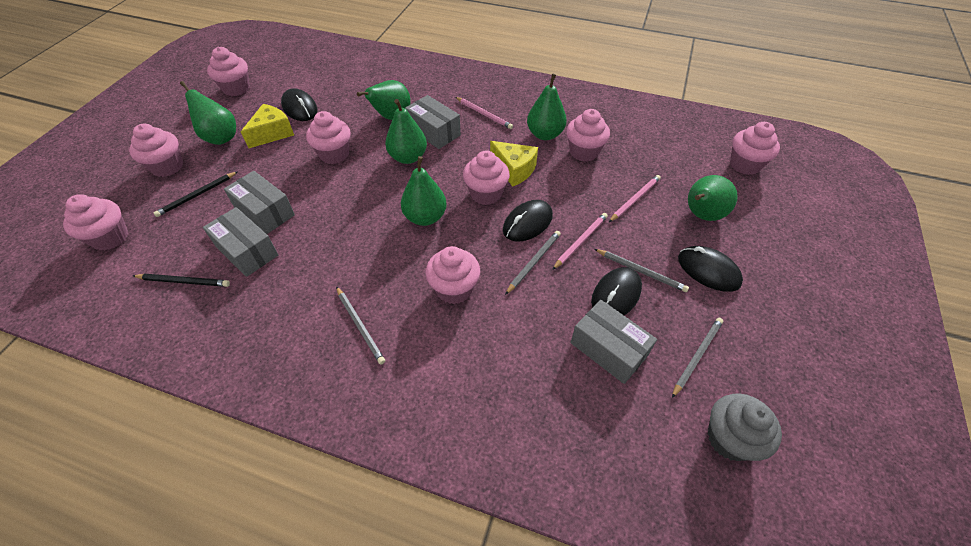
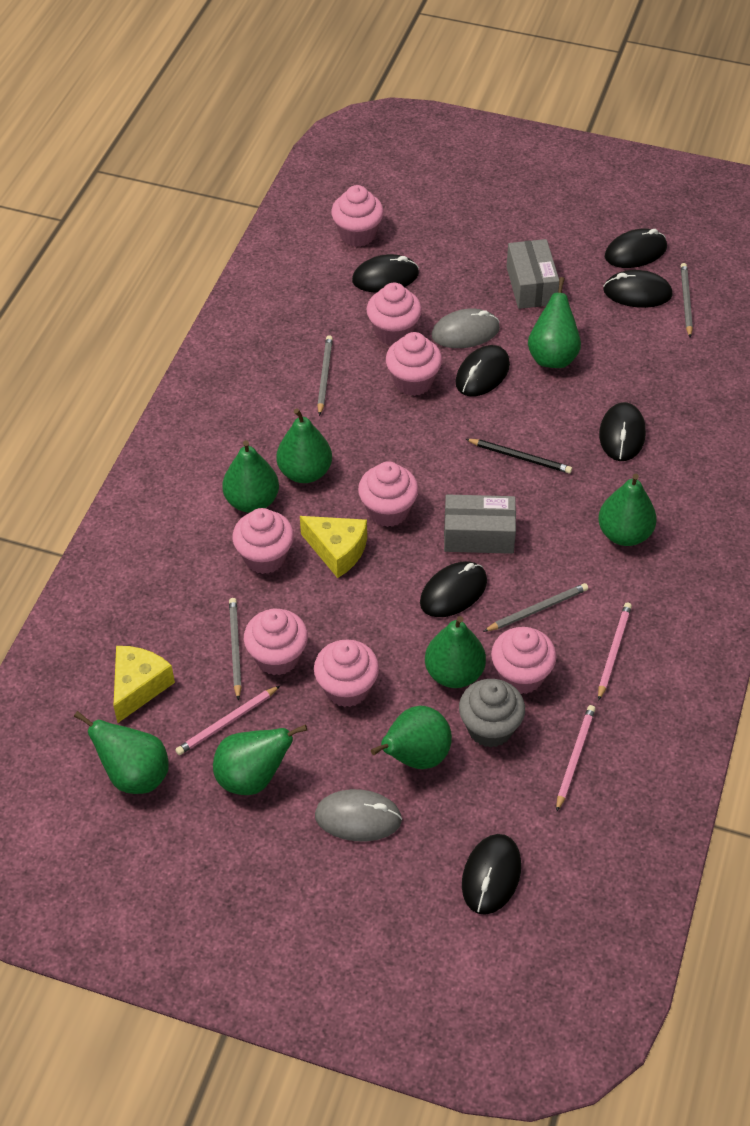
black mouse: [281,88,317,121] [503,200,553,242] [591,267,642,315] [678,246,743,292] = 4 -> [352,254,419,293] [420,561,487,617] [455,345,510,397] [462,834,521,915] [599,402,646,461] [603,270,673,308] [605,229,667,268] = 7
black pencil: [133,274,230,287] [153,171,238,217] = 2 -> [466,439,572,473] = 1
green pear: [180,81,236,145] [357,80,411,120] [385,99,427,164] [401,156,447,226] [527,74,567,140] [688,175,738,221] = 6 -> [74,711,169,794] [213,724,307,795] [222,440,279,513] [276,408,332,483] [371,706,452,769] [425,616,486,688] [528,277,581,368] [598,474,657,546] = 8
grey box: [203,207,278,277] [224,171,295,234] [405,95,461,149] [571,300,657,384] = 4 -> [444,494,516,554] [506,239,559,309] = 2
grey mouse: none = 0 -> [315,789,402,841] [431,308,500,348] = 2

